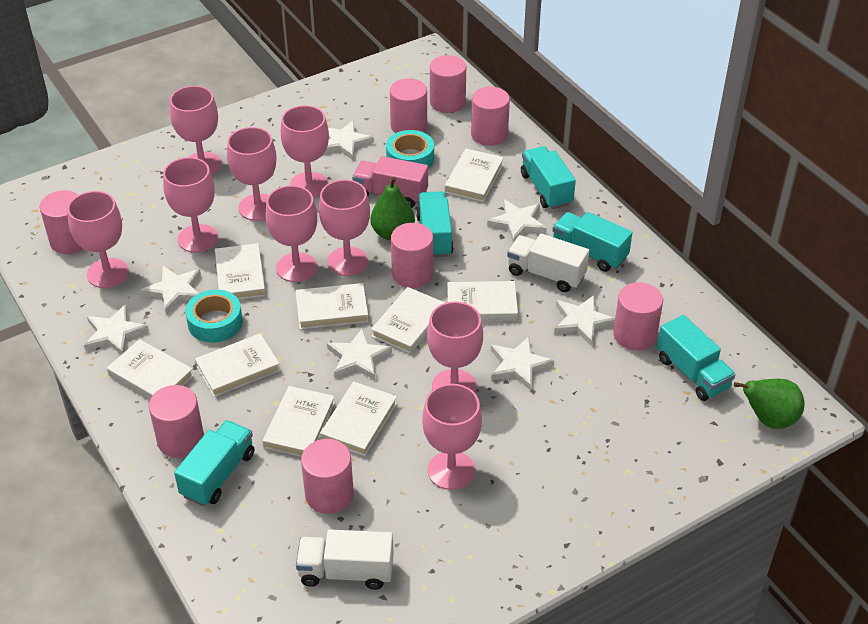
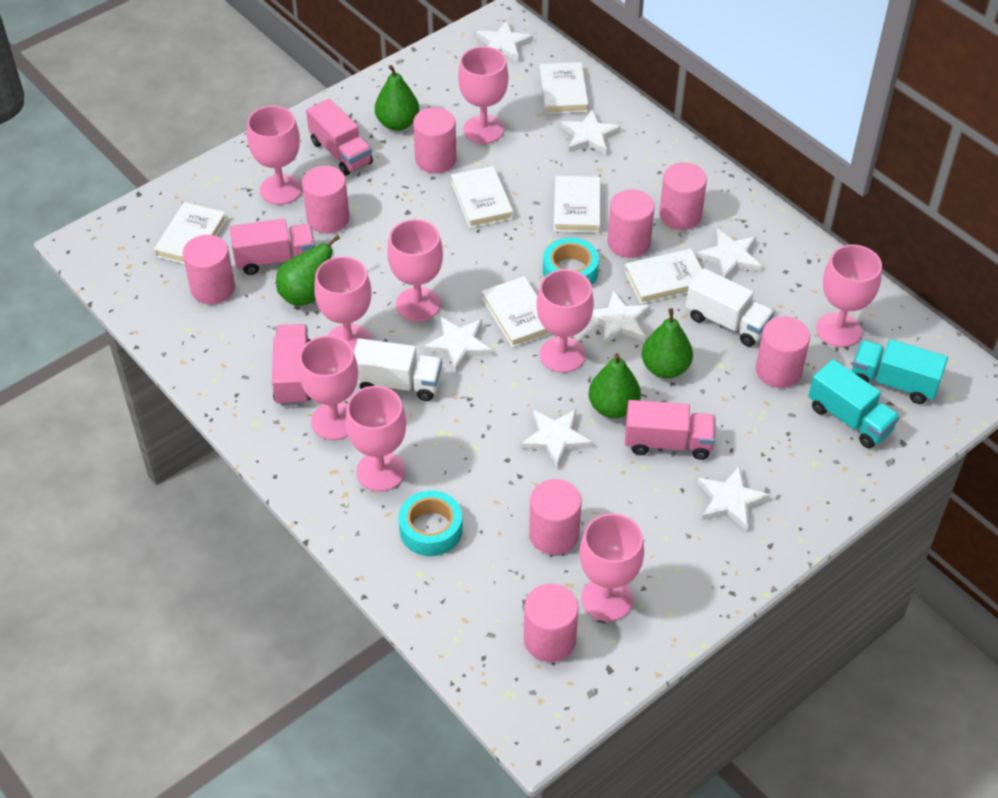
green pear: [370,177,415,240] [734,379,804,429] = 2 -> [276,235,340,306] [375,65,419,131] [589,353,641,418] [642,308,693,378] = 4
pink truck: [352,156,428,208] = 1 -> [230,218,315,275] [272,324,311,406] [306,99,373,176] [625,400,716,460] = 4
turquoise truck: [174,420,254,506] [416,191,454,257] [521,146,576,209] [552,212,632,272] [657,315,736,401] = 5 -> [808,359,900,448] [852,339,948,404] = 2
white book: [107,339,194,399] [195,334,280,397] [215,243,266,300] [262,386,335,457] [295,283,369,330] [320,382,397,457] [371,287,445,354] [445,149,504,202] [447,281,518,321] = 9 -> [154,202,227,264] [451,166,513,228] [482,276,551,348] [539,62,588,114] [554,176,601,233] [625,249,702,304] = 6

